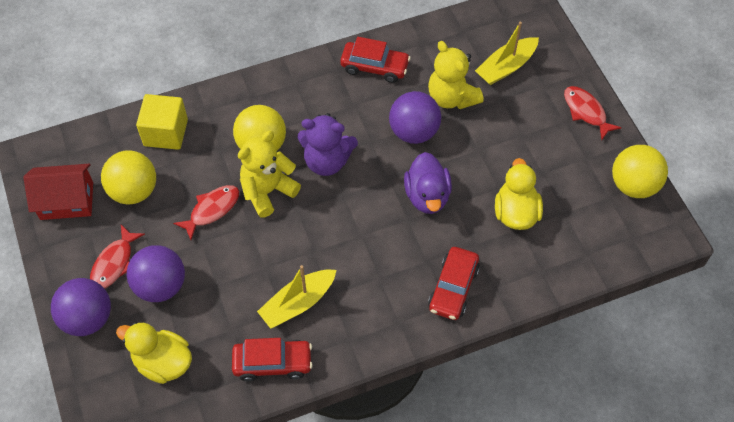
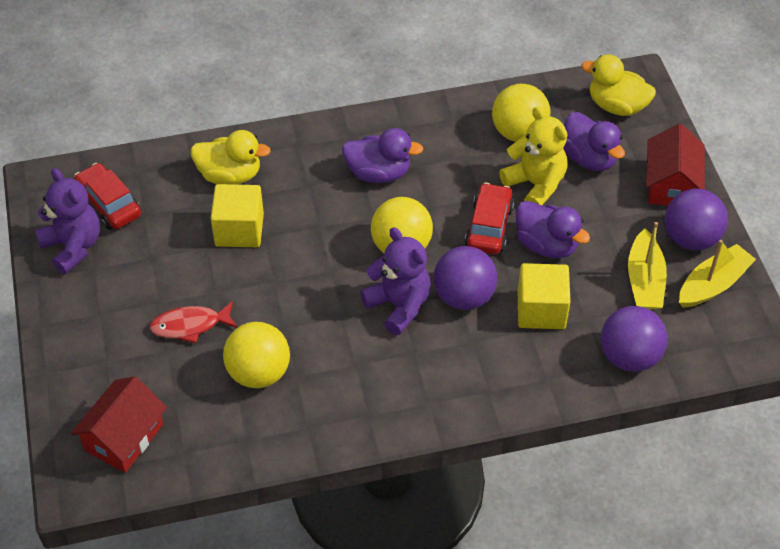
purple duck: [404,152,452,214] = 1 -> [342,128,423,183] [516,201,590,258] [563,112,625,171] = 3
purple teddy bear: [298,113,358,176] = 1 -> [35,168,100,274] [360,227,431,335] = 2
red car: [232,338,313,382] [340,37,411,83] [428,247,480,320] = 3 -> [74,163,141,230] [465,183,514,254] = 2
red fish: [90,225,145,289] [173,185,239,240] [564,86,621,140] = 3 -> [149,301,237,343] = 1
red house: [23,164,93,220] = 1 -> [71,376,167,473] [646,124,705,206] = 2
yellow cube: [136,94,188,150] = 1 -> [211,184,264,247] [518,263,571,329] = 2
yellow teddy bear: [238,131,301,218] [428,41,483,109] = 2 -> [499,107,567,205] = 1

